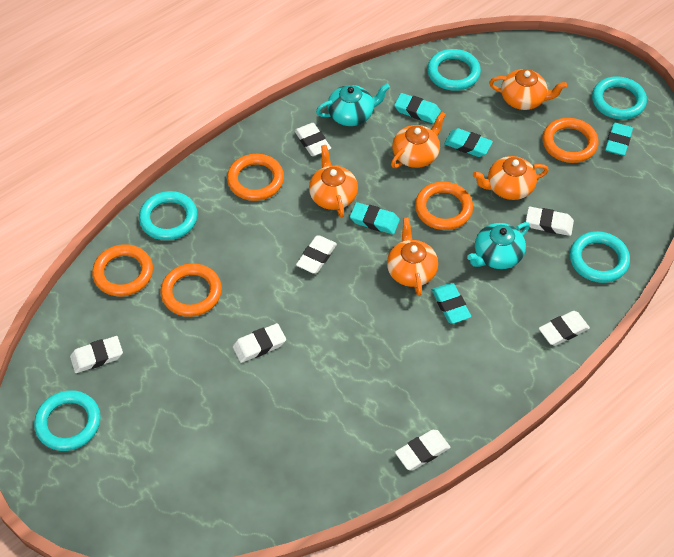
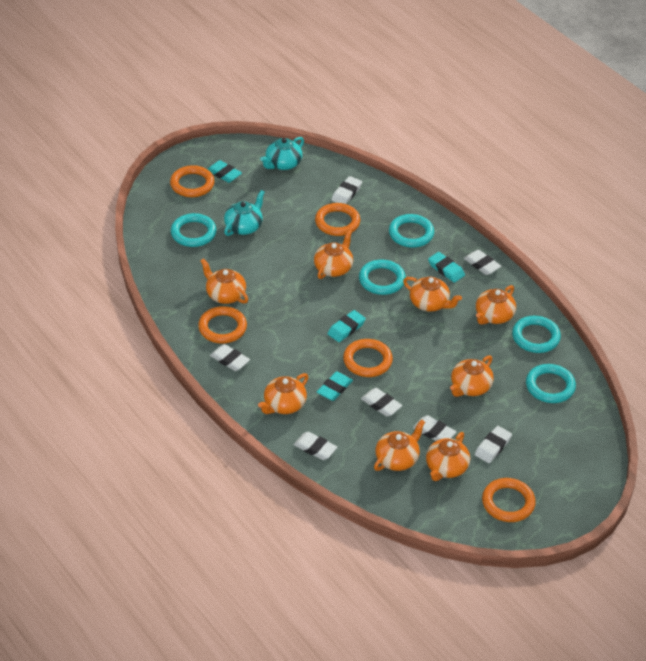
orange teapot: [309,145,358,218] [387,217,438,296] [391,112,446,168] [473,156,549,200] [489,69,567,110] = 5 -> [201,258,248,304] [258,373,308,414] [314,229,353,279] [374,419,425,471] [403,277,462,312] [426,432,470,481] [450,355,494,397] [476,285,516,325] = 8
turquoise eraser: [350,202,400,234] [394,93,441,124] [432,283,471,324] [444,128,493,157] [605,122,633,156] = 5 -> [208,160,242,183] [317,372,353,401] [327,310,366,342] [428,252,465,283] = 4

